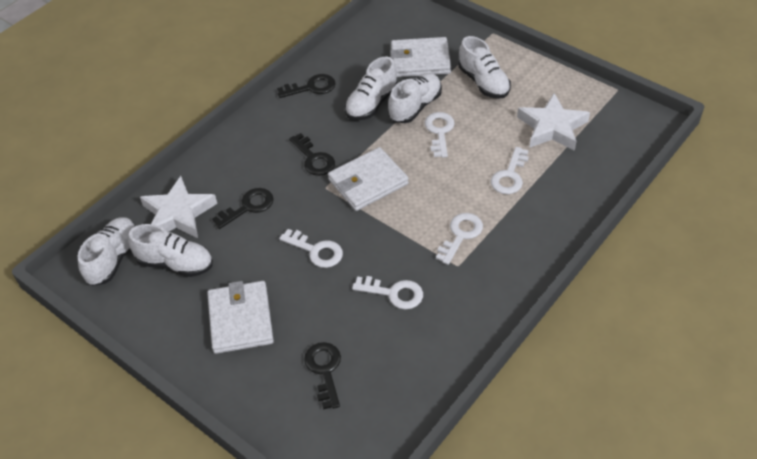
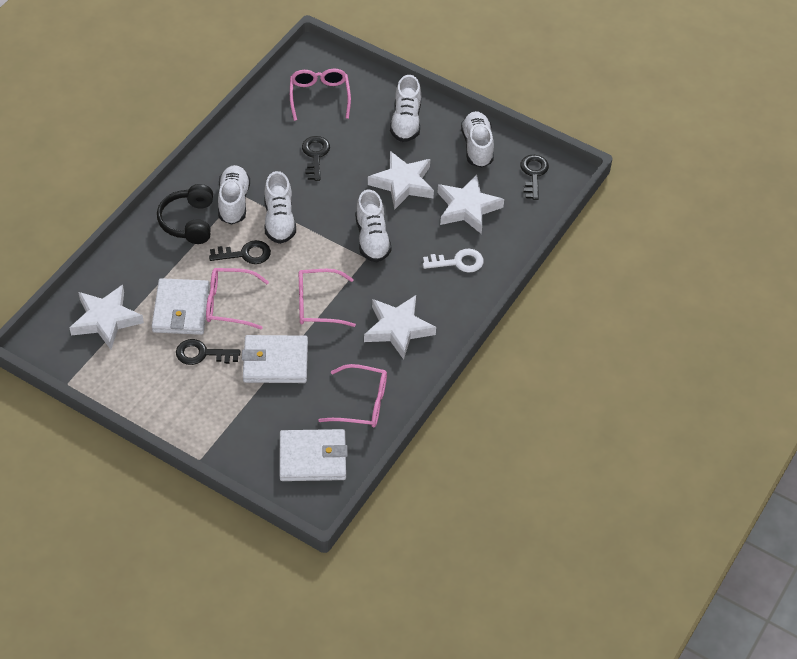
black headphones: none = 0 -> [157,184,213,244] = 1
pink glasses: none = 0 -> [206,268,269,330] [290,69,351,121] [299,269,356,327] [318,364,387,428] = 4
white key: [279,229,343,268] [352,276,423,309] [424,112,455,158] [436,213,483,265] [491,147,529,194] = 5 -> [423,248,484,273] = 1
white star: [140,176,217,238] [517,93,590,151] = 2 -> [70,285,144,349] [364,295,436,360] [368,151,434,210] [437,174,504,234] = 4

